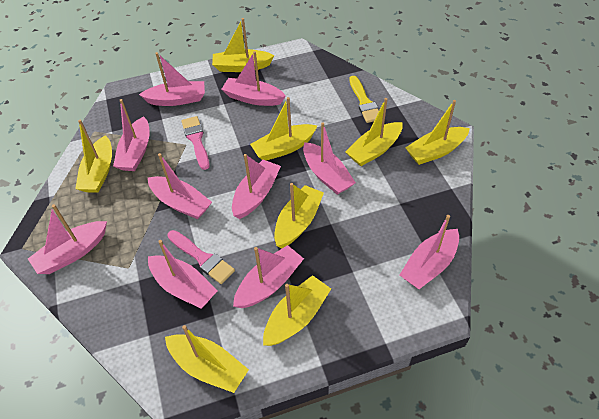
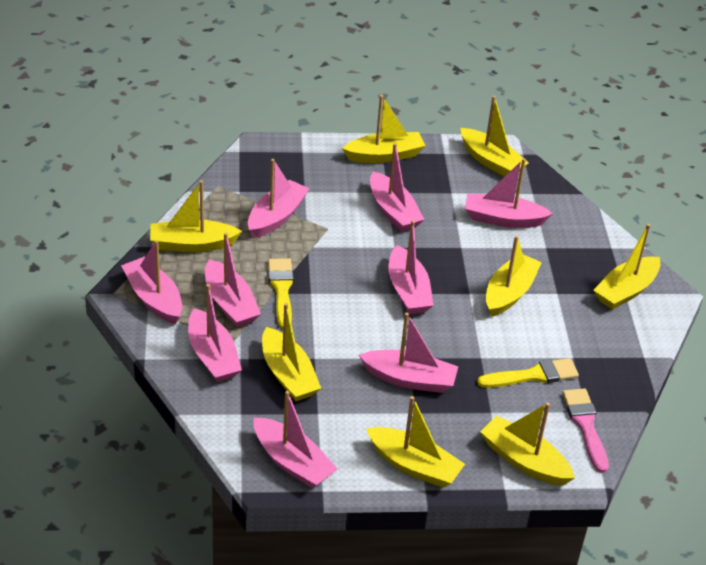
pink boat: [28,204,107,274] [113,99,150,171] [139,52,205,106] [148,153,212,219] [148,240,218,309] [221,51,286,106] [232,154,281,219] [233,245,304,308] [303,122,356,195] [400,215,459,289] = 10 -> [121,240,182,324] [188,284,242,382] [205,233,261,328] [248,159,310,238] [253,391,337,489] [359,313,458,393] [370,143,425,232] [388,220,434,315] [465,158,553,228] = 9
pink brush: [167,230,235,284] [181,116,210,170] = 2 -> [562,389,609,473] = 1
yellow brush: [349,76,379,123] = 1 -> [268,258,294,329] [477,358,579,388] = 2

